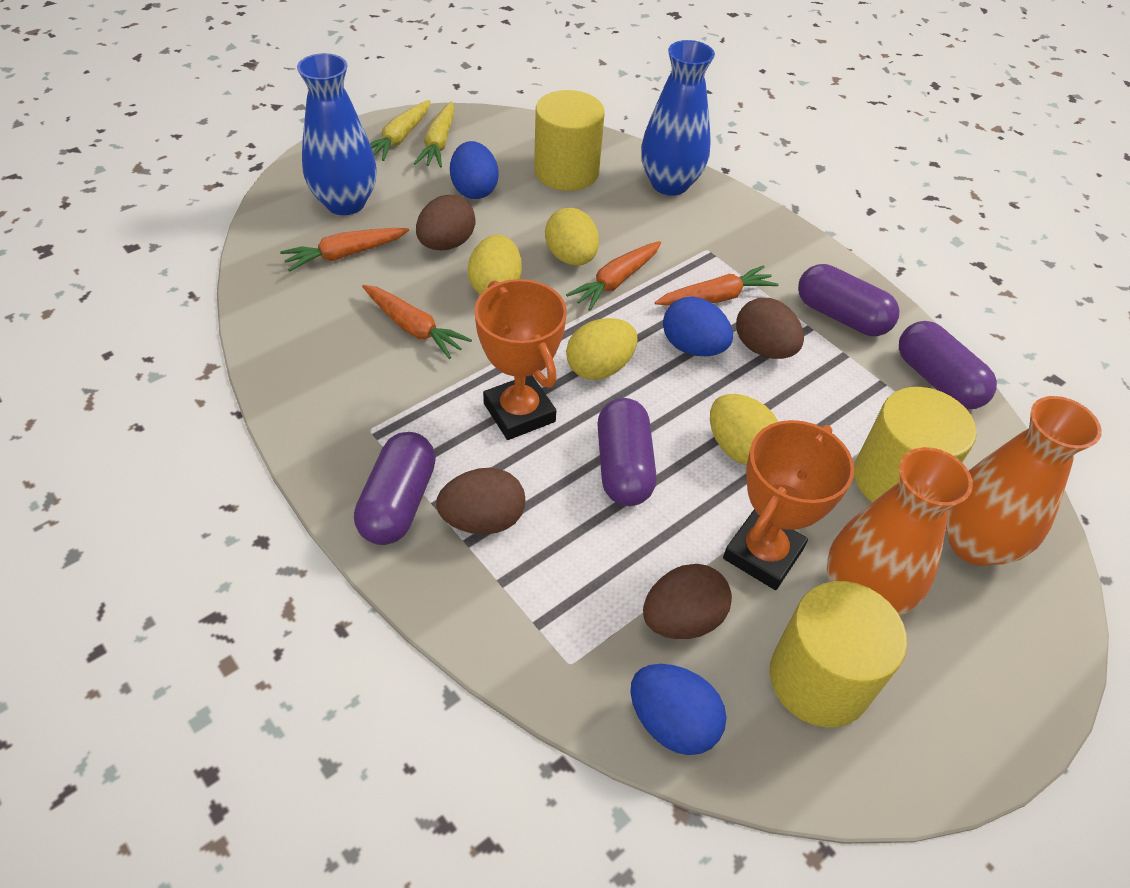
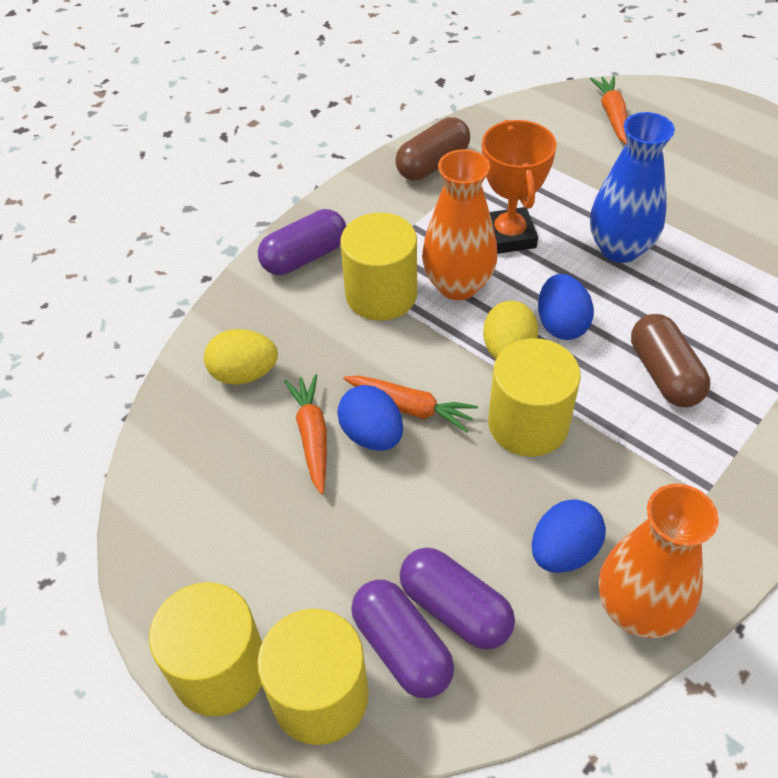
blue vase: [297,53,377,215] [641,40,715,196] = 2 -> [590,112,675,263] = 1
brown capsule: none = 0 -> [396,117,470,180] [631,314,710,407] = 2
brown egg: [416,195,476,250] [436,468,525,534] [643,564,732,639] [736,298,804,359] = 4 -> none = 0
orange carrot: [280,228,409,272] [362,285,472,359] [566,241,661,311] [655,265,779,305] = 4 -> [284,374,327,494] [343,375,478,433] [590,76,627,145] = 3
orange trophy: [474,279,567,440] [723,420,854,590] = 2 -> [482,120,557,254] = 1
purple capsule: [354,432,436,545] [597,398,657,506] [798,264,899,336] [899,321,997,409] = 4 -> [258,209,346,275] [351,580,454,698] [400,547,515,649] = 3
yellow carrot: [370,100,431,161] [414,102,455,167] = 2 -> none = 0
yellow cylinder: [534,90,604,191] [770,581,907,727] [854,387,977,502] = 3 -> [149,582,262,716] [257,609,369,745] [340,213,417,321] [488,338,581,457] = 4
yellow egg: [468,235,522,295] [545,208,599,266] [566,318,638,380] [710,394,778,465] = 4 -> [204,329,278,385] [483,301,538,360] = 2

